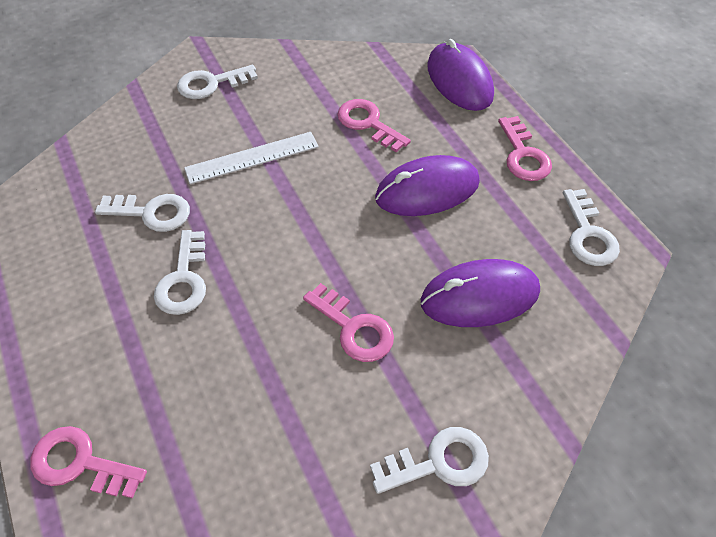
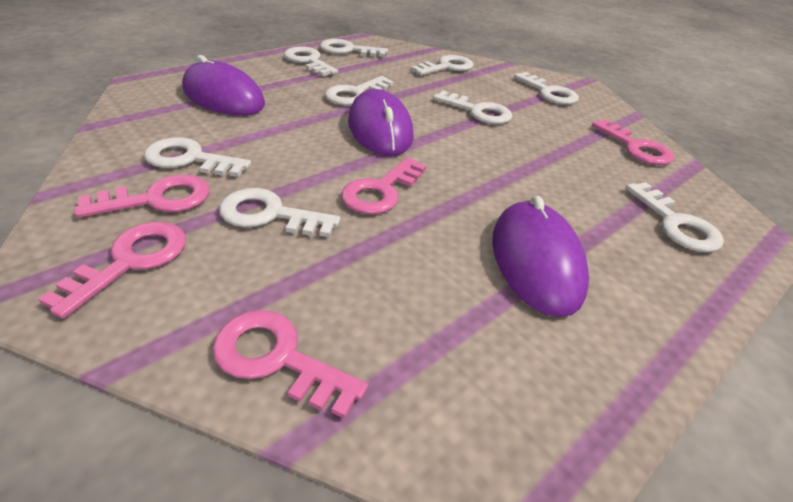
pink key: [30,426,147,498] [303,283,394,362] [338,99,411,152] [498,116,552,181] = 4 -> [38,222,186,319] [74,175,210,218] [212,310,368,419] [341,157,427,214] [592,120,674,165] = 5
white key: [95,194,190,232] [154,230,206,315] [177,65,258,99] [370,427,489,494] [563,189,620,266] = 5 -> [144,137,251,177] [219,188,340,237] [284,47,338,76] [320,39,388,57] [325,76,394,106] [411,55,473,76] [433,91,512,124] [514,72,579,105] [626,182,724,253] = 9
white ruler: [184,132,319,184] = 1 -> none = 0

